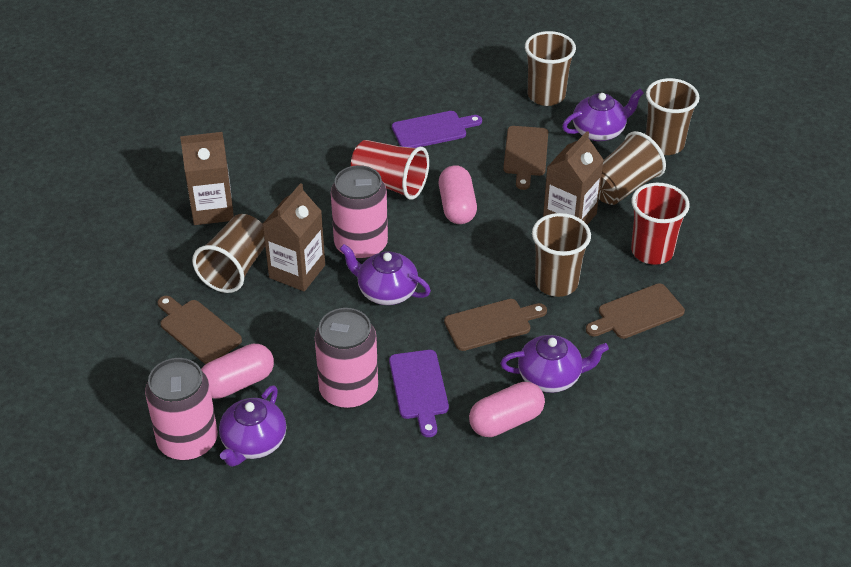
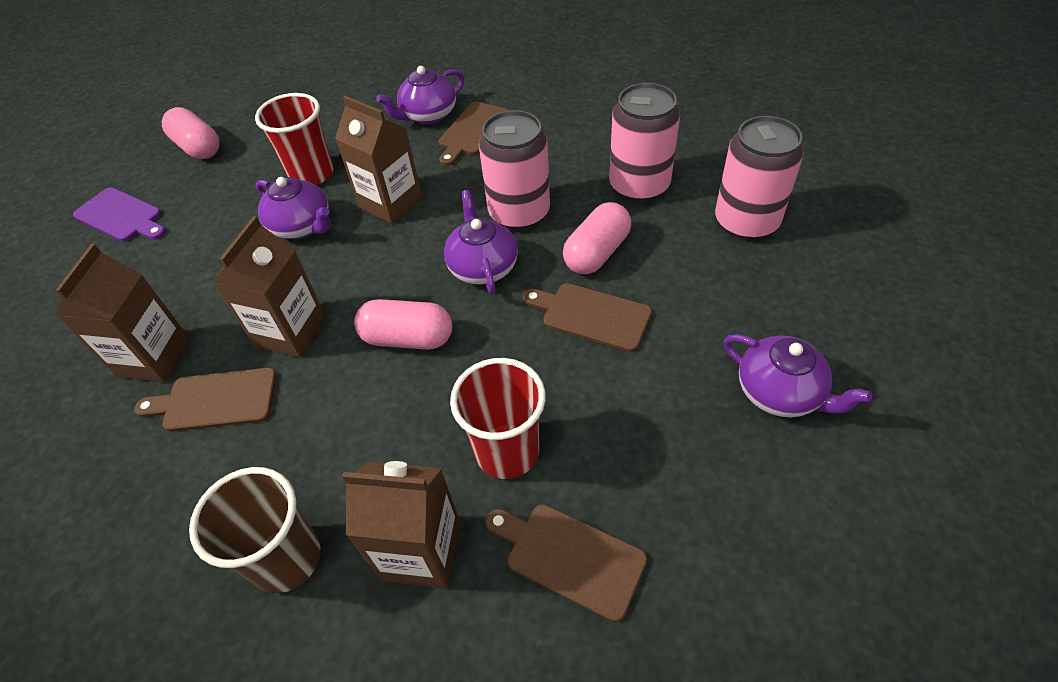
brown carton: [180,132,234,225] [263,183,325,291] [543,131,604,225] = 3 -> [55,244,190,382] [212,216,326,358] [335,96,422,224] [342,461,460,588] = 4
brown cup: [192,214,265,293] [525,31,576,106] [532,213,591,297] [599,131,666,205] [646,78,700,155] = 5 -> [189,467,320,593] = 1
purple cutting board: [389,350,449,437] [392,111,482,148] = 2 -> [73,187,166,242] = 1

